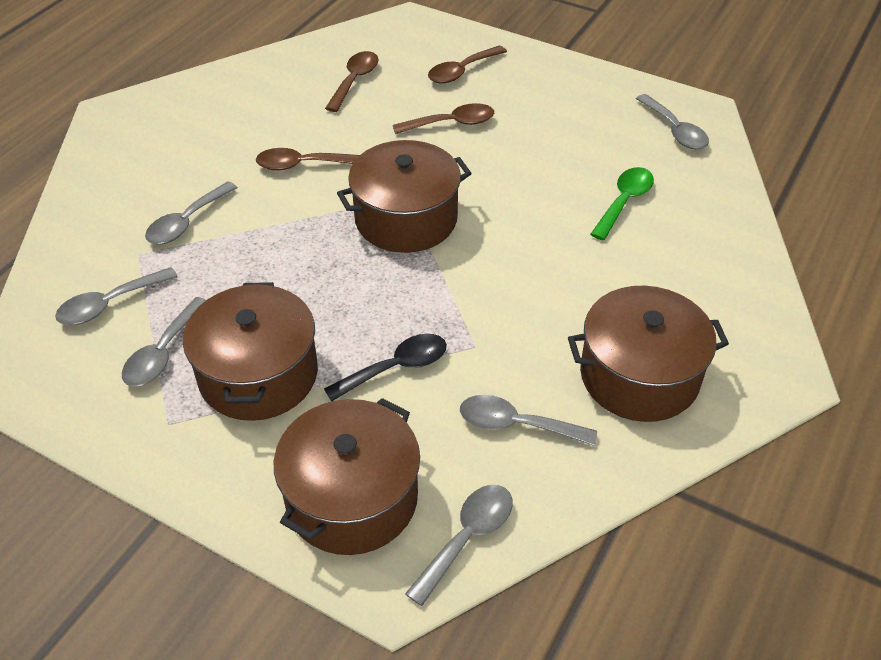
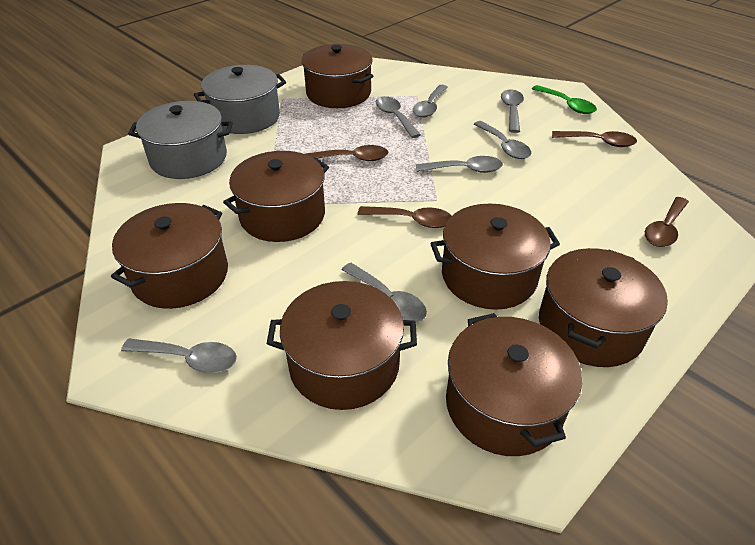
black spoon: [324,334,447,401] = 1 -> none = 0
brown pot: [183,282,318,421] [274,398,420,555] [337,140,472,253] [568,286,729,422] = 4 -> [111,203,228,309] [223,151,329,242] [267,281,417,410] [302,44,373,108] [430,204,560,310] [446,313,582,456] [539,248,668,367] = 7
grey pot: none = 0 -> [128,101,233,179] [194,65,286,134] = 2
grey spoon: [55,267,178,325] [122,297,206,387] [145,181,237,244] [405,485,513,606] [460,395,597,446] [636,94,709,149] = 6 -> [121,339,237,373] [341,263,427,322] [376,96,421,138] [413,85,448,118] [416,156,503,173] [474,121,531,159] [501,89,524,133] = 7

